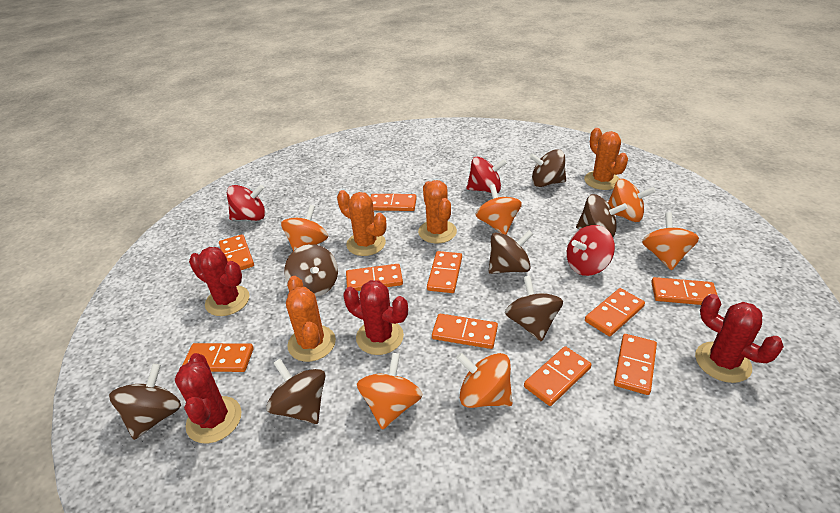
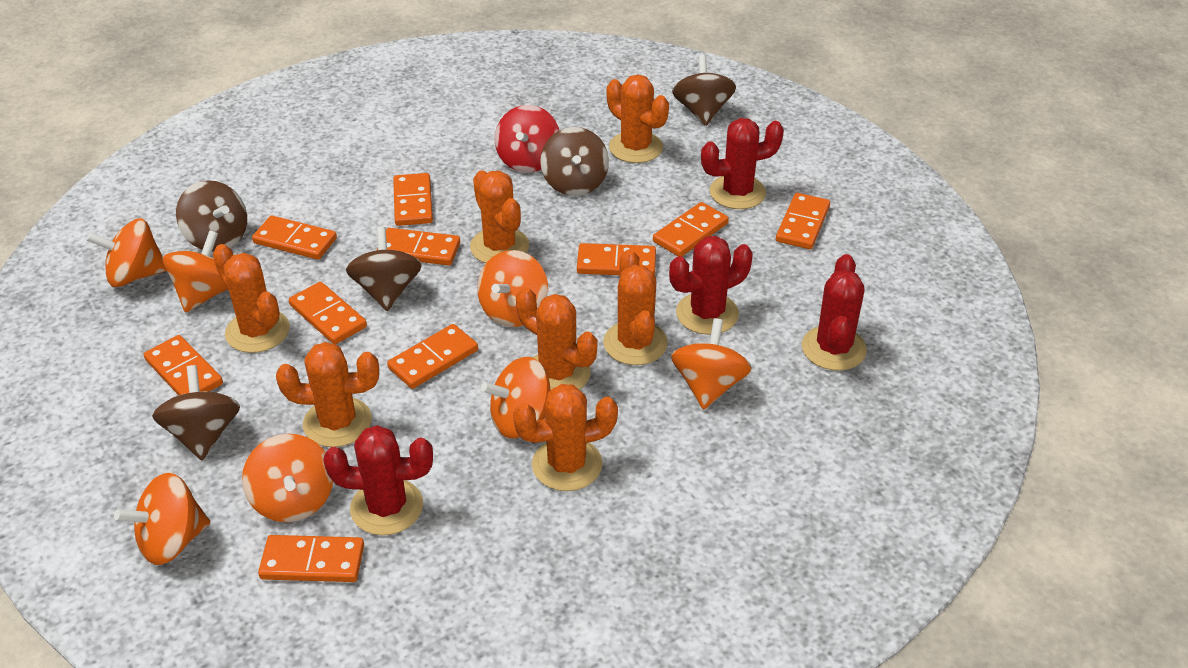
brown spinning top: [109,364,181,440] [266,359,326,424] [285,244,338,297] [489,230,533,274] [505,276,563,342] [529,149,566,187] [576,194,628,237] = 7 -> [152,365,240,460] [176,180,247,252] [346,227,422,311] [540,127,609,196] [672,55,736,126] = 5
orange cactus: [286,276,336,362] [337,190,386,256] [418,180,457,243] [584,128,628,190] = 4 -> [213,244,290,353] [276,342,379,447] [470,170,529,263] [513,384,618,491] [516,287,597,390] [603,249,668,365] [607,74,669,163] = 7
orange spinning top: [281,205,328,251] [357,353,423,430] [456,353,512,408] [475,184,522,235] [608,179,656,222] [642,212,699,270] = 6 -> [86,218,167,287] [114,473,210,565] [163,230,229,313] [242,434,333,522] [477,250,548,327] [481,357,550,438] [671,318,752,410] = 7
red spinning top: [227,185,265,221] [466,157,507,193] [567,225,615,276] = 3 -> [495,105,559,173] = 1

